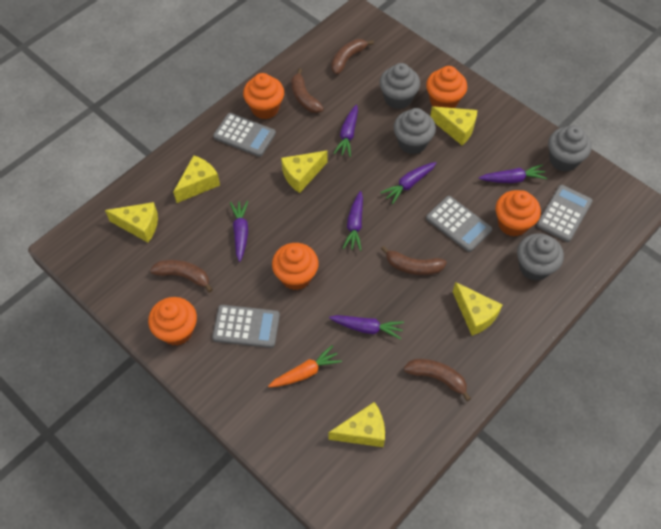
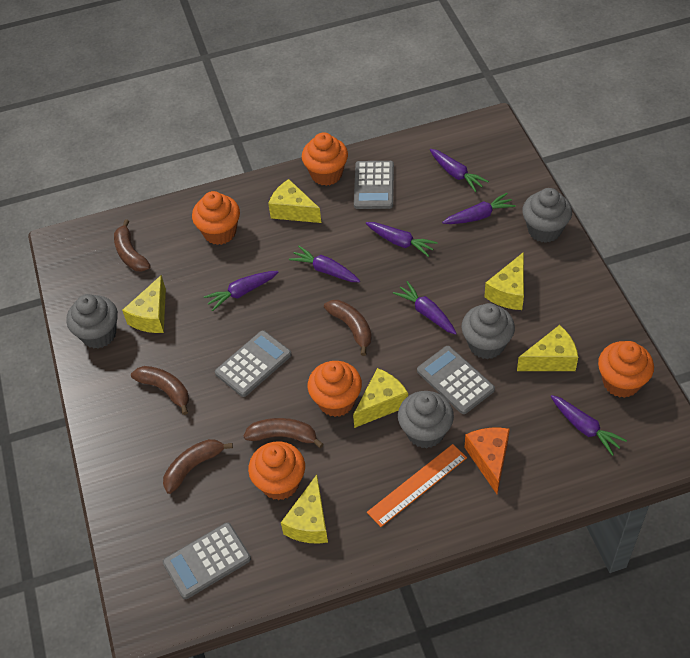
orange carrot: [268,345,342,387] = 1 -> none = 0
orange cheese: none = 0 -> [465,428,510,494] = 1
orange ruler: none = 0 -> [367,444,467,527] = 1
purple carrot: [230,201,248,262] [329,315,404,340] [333,105,358,157] [343,191,363,251] [380,162,436,204] [479,164,547,183] = 6 -> [204,271,279,311] [289,246,360,282] [366,222,438,257] [393,281,457,335] [430,149,489,192] [442,193,516,224] [551,395,627,456] = 7

